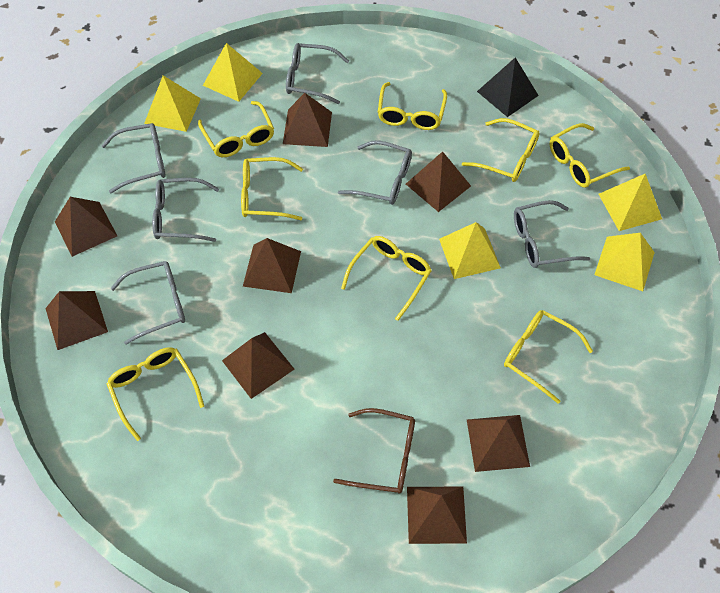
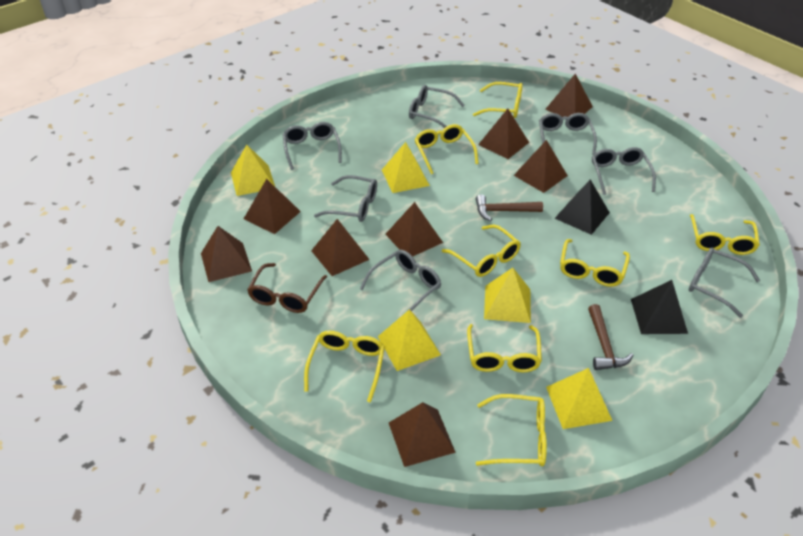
black pyramid: [477,57,539,117] = 1 -> [555,179,610,235] [631,280,688,334] = 2
brown hammer: none = 0 -> [476,194,543,221] [588,304,634,370] = 2
grey glasses: [101,123,165,193] [111,261,185,344] [152,178,219,242] [286,43,349,104] [338,140,412,205] [514,200,590,268] = 6 -> [283,122,342,170] [314,175,377,222] [360,250,441,311] [409,85,464,128] [539,113,597,155] [592,147,656,195] [689,248,760,318] = 7

